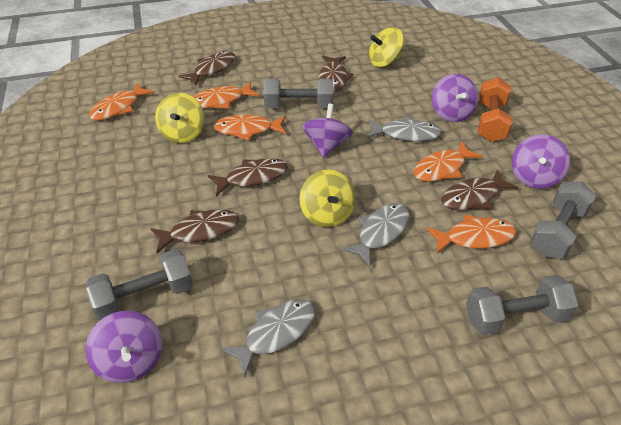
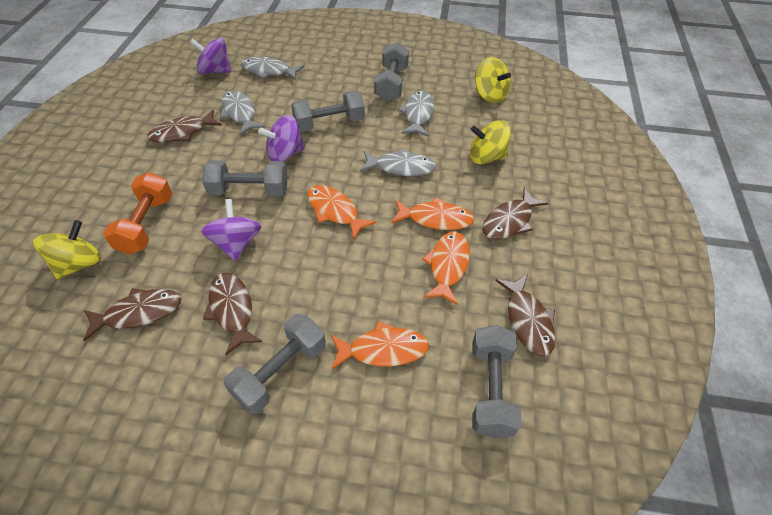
grey dumbbell: [86,249,193,320] [264,78,333,108] [466,275,579,335] [530,181,597,258] = 4 -> [202,160,287,197] [224,314,326,414] [291,90,365,132] [375,42,409,102] [473,325,522,438] = 5
grey fish: [221,299,315,377] [341,203,409,267] [368,117,441,141] = 3 -> [220,91,265,135] [241,57,304,80] [360,148,436,176] [398,91,434,136] = 4
orange fish: [89,83,154,120] [193,82,259,109] [213,115,286,141] [413,141,483,182] [426,215,517,254] = 5 -> [307,185,377,239] [331,321,429,369] [391,197,474,230] [422,232,470,305] = 4
purple spinning top: [86,311,162,383] [302,104,353,158] [432,74,478,122] [512,134,570,189] = 4 -> [190,38,231,74] [201,199,261,261] [258,115,305,162] = 3

